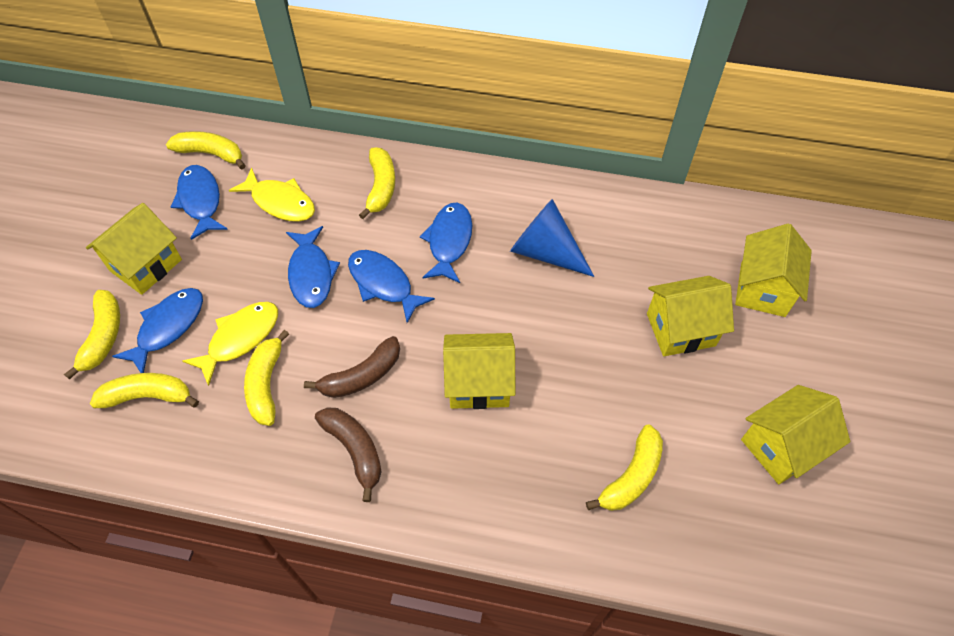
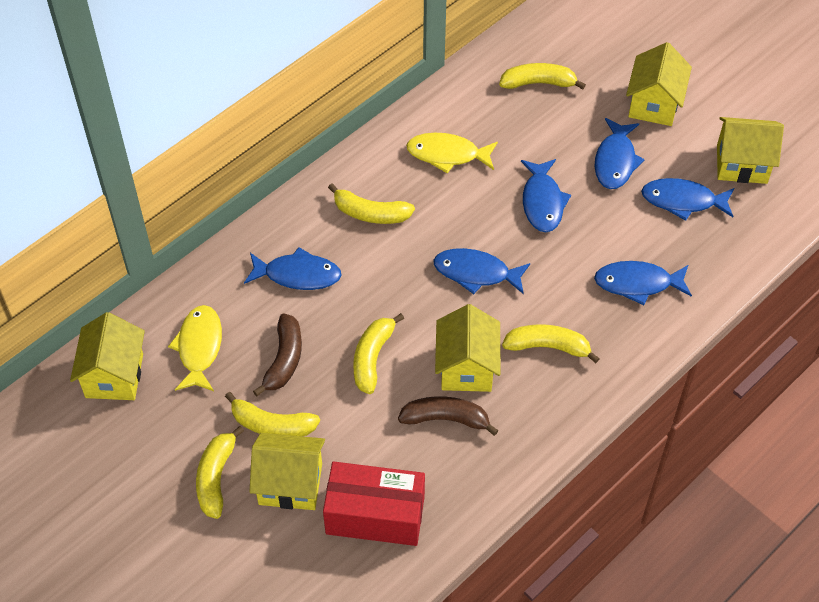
blue cone: [510,199,594,277] = 1 -> none = 0
blue fish: [112,288,203,373] [171,165,228,240] [286,226,340,308] [348,250,435,323] [420,203,472,283] = 5 -> [244,247,342,290] [434,248,530,294] [521,159,571,232] [594,261,692,305] [595,118,645,189] [641,178,734,221] = 6
red box: none = 0 -> [323,461,425,546] = 1

